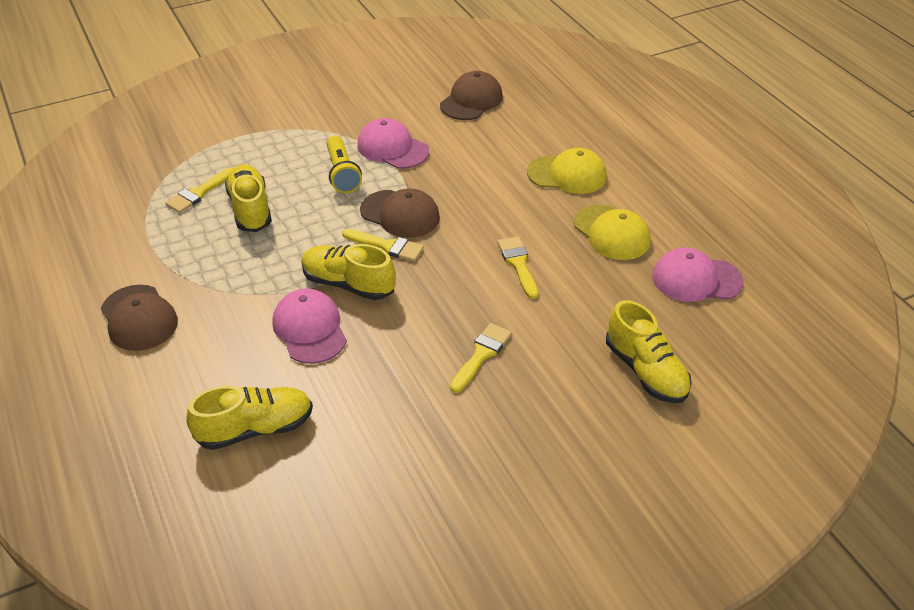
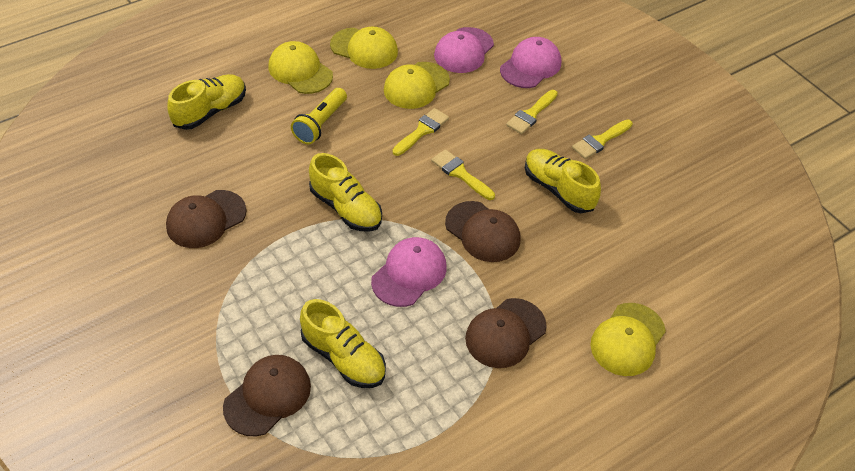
brown cap: [101,285,178,351] [360,188,440,238] [440,71,503,120] = 3 -> [166,190,247,248] [223,355,311,436] [445,201,521,262] [465,298,547,368] = 4
yellow cap: [527,148,607,194] [574,205,651,260] = 2 -> [268,41,333,94] [330,26,398,69] [384,62,450,109] [591,303,666,376] = 4

